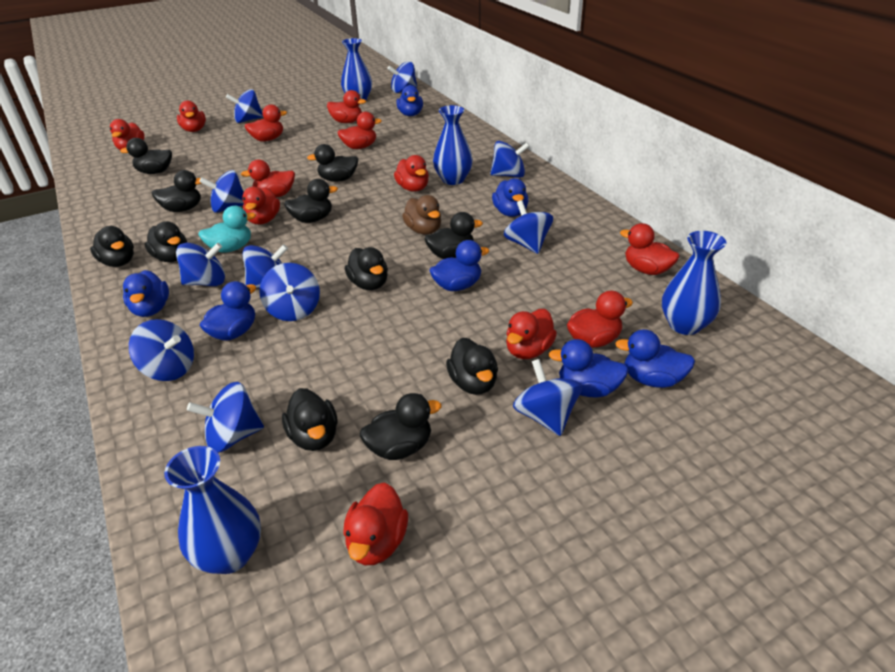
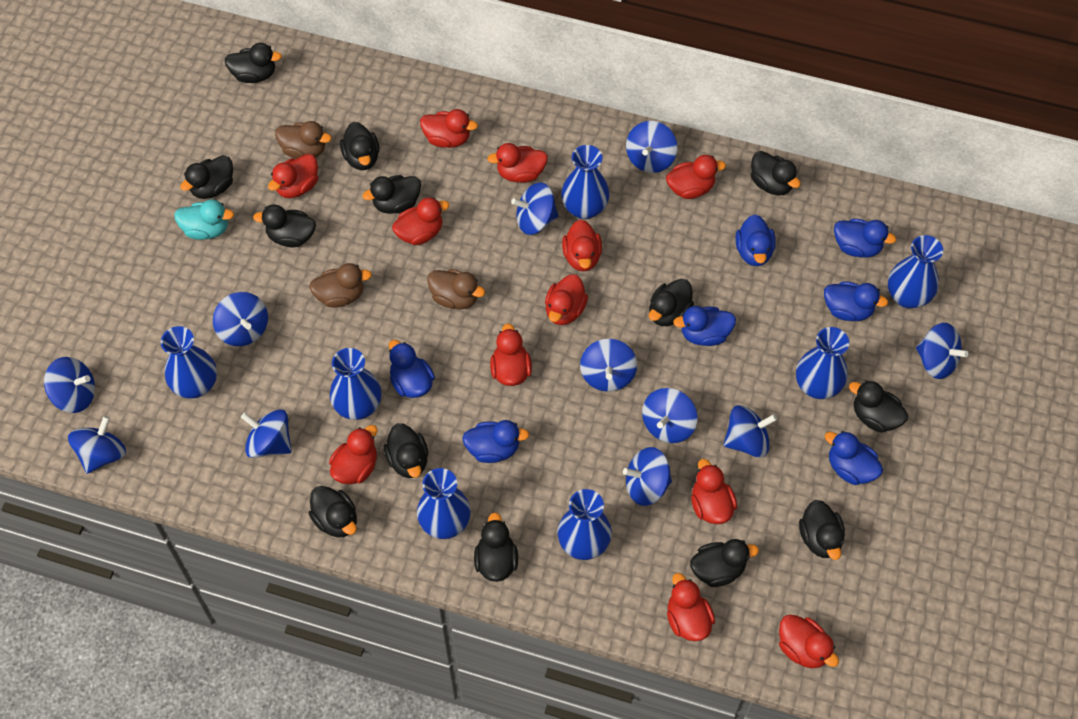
black duck: [90,226,134,267] [120,138,172,174] [145,221,187,262] [152,170,202,212] [282,388,337,451] [284,179,338,223] [307,144,358,182] [345,247,388,290] [360,393,442,460] [425,212,483,259] [446,338,498,395] = 11 -> [180,155,233,199] [224,43,282,83] [253,204,316,247] [309,486,357,538] [340,122,379,170] [363,175,421,214] [384,423,428,478] [474,512,518,582] [649,279,694,326] [690,539,759,587] [751,151,801,196] [799,500,845,560] [849,380,908,433] = 13
blue vase: [164,446,261,574] [341,38,372,100] [433,105,473,185] [662,231,726,335] = 4 -> [161,326,217,399] [330,348,382,420] [417,468,471,539] [558,489,612,560] [561,145,609,219] [796,327,849,399] [888,235,943,308] = 7
brown duck: [402,195,441,235] = 1 -> [275,121,332,159] [309,263,372,308] [427,269,485,309] = 3

